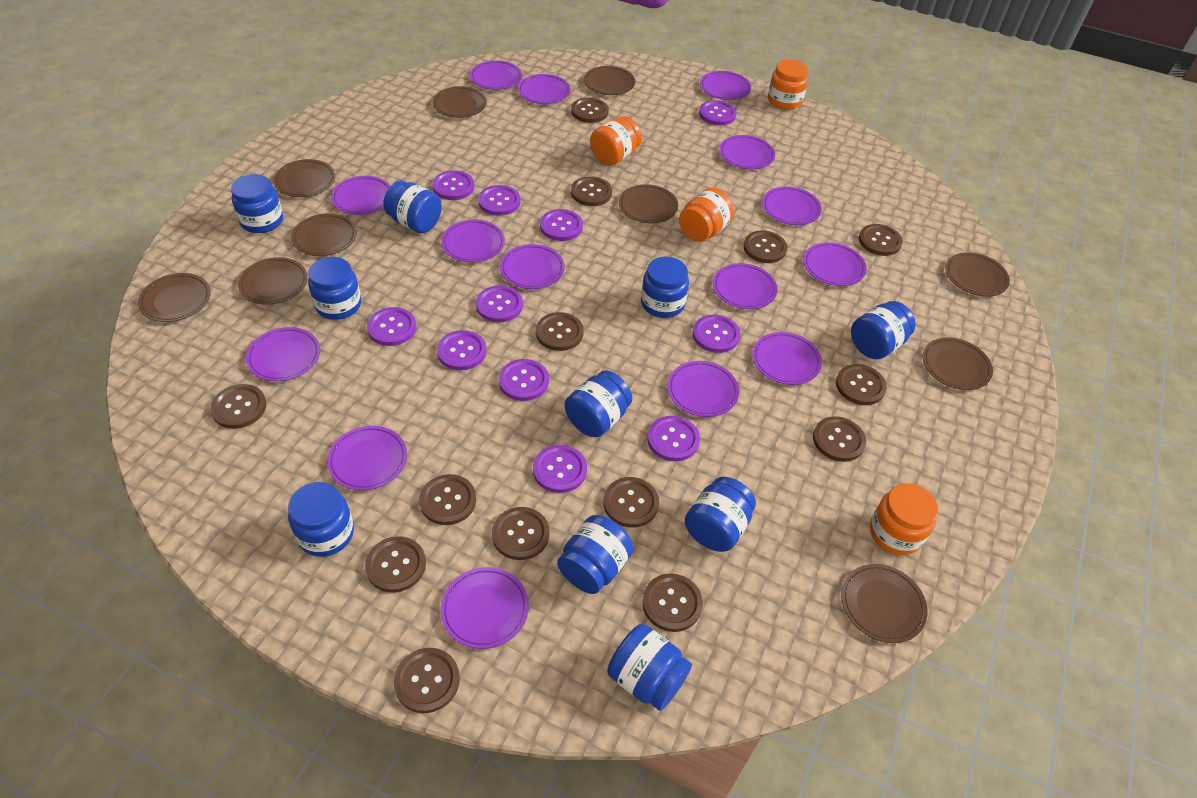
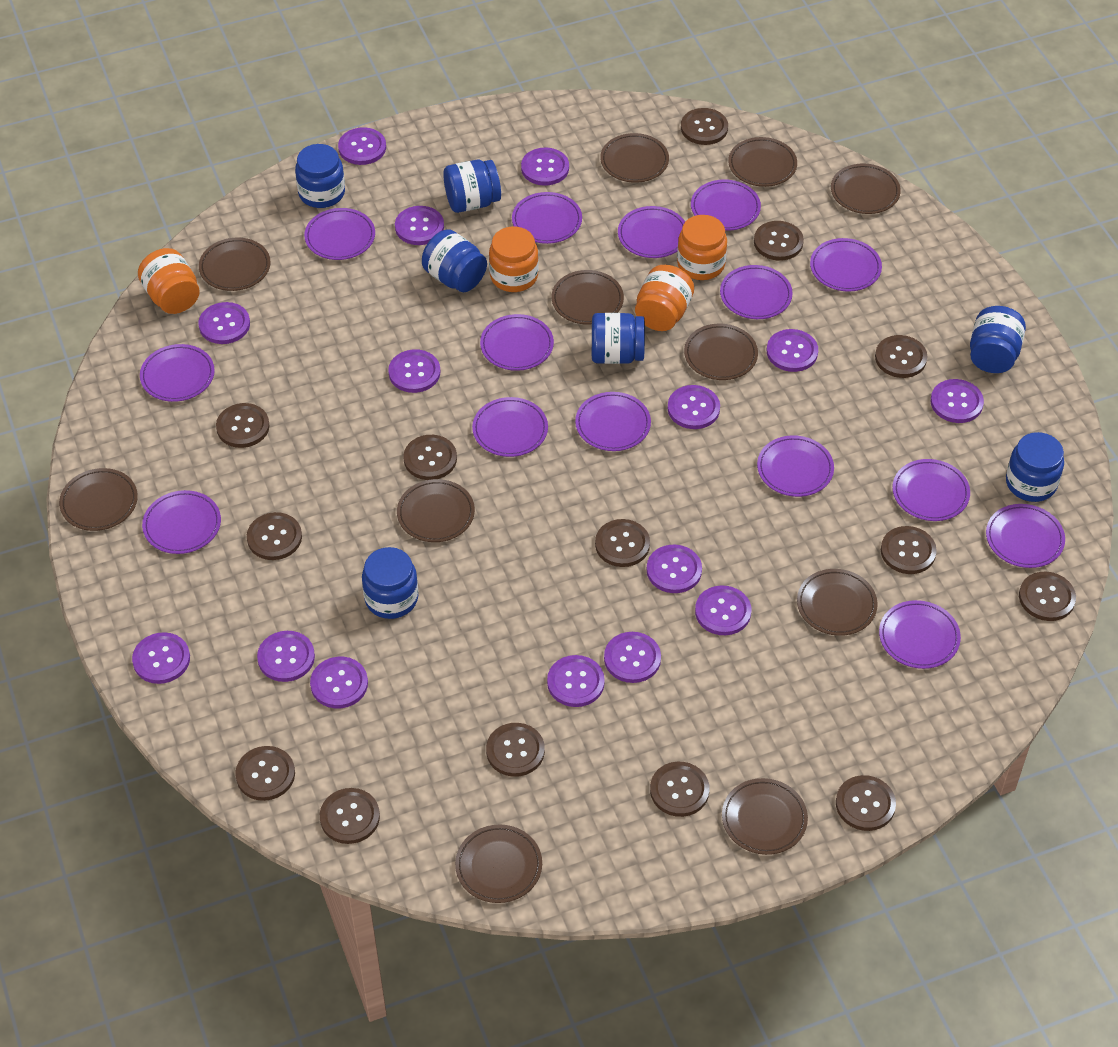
blue jar: [231,174,283,233] [288,482,354,557] [308,257,361,320] [383,180,442,233] [557,515,633,594] [565,370,632,437] [607,624,692,711] [641,257,689,318] [685,477,756,552] [851,301,916,359] = 10 -> [295,144,345,208] [362,547,418,619] [422,229,487,292] [444,160,501,213] [592,313,645,364] [970,306,1026,373] [1006,432,1064,502] = 7
brown plate: [138,273,211,322] [238,257,308,305] [273,159,335,197] [291,213,357,256] [432,86,487,118] [584,66,635,95] [619,184,678,224] [841,564,927,643] [923,337,993,390] [945,252,1010,297] = 10 -> [59,468,138,531] [199,238,271,291] [397,479,475,542] [455,825,542,903] [551,270,624,325] [600,133,669,183] [684,324,758,380] [722,778,808,855] [728,137,797,187] [797,569,878,636] [831,163,901,214] = 11
purple button: [367,307,416,346] [432,170,474,200] [437,330,487,370] [476,285,523,322] [478,185,520,216] [499,359,549,401] [533,445,587,493] [540,209,583,241] [647,416,700,461] [693,315,740,353] [699,100,737,125] = 11 -> [132,632,190,684] [199,302,250,344] [257,631,315,682] [310,657,368,708] [338,127,386,165] [388,349,440,393] [395,206,444,245] [521,147,569,186] [547,655,605,707] [604,632,661,683] [647,545,702,593] [668,385,720,429] [695,585,751,635] [767,329,818,372] [930,379,984,423] = 15

